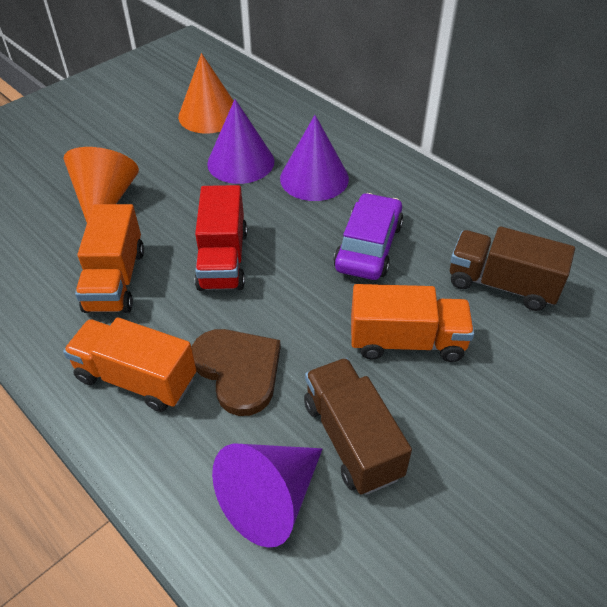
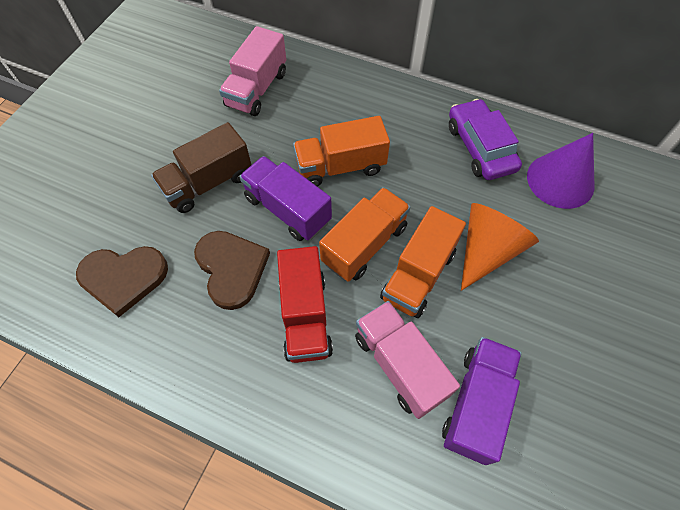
brown heart: [191,329,281,416] = 1 -> [76,246,168,317] [194,231,270,310] = 2
brown truck: [304,358,412,495] [450,226,575,311] = 2 -> [151,122,251,213] = 1
orange cone: [63,147,139,222] [178,53,234,134] = 2 -> [461,203,539,291] = 1
pink truck: none = 0 -> [219,26,286,116] [355,301,460,419] = 2
purple cone: [207,99,274,184] [212,443,322,548] [280,115,349,201] = 3 -> [527,133,595,209] = 1
purple truck: none = 0 -> [239,156,332,241] [442,337,522,465] = 2

